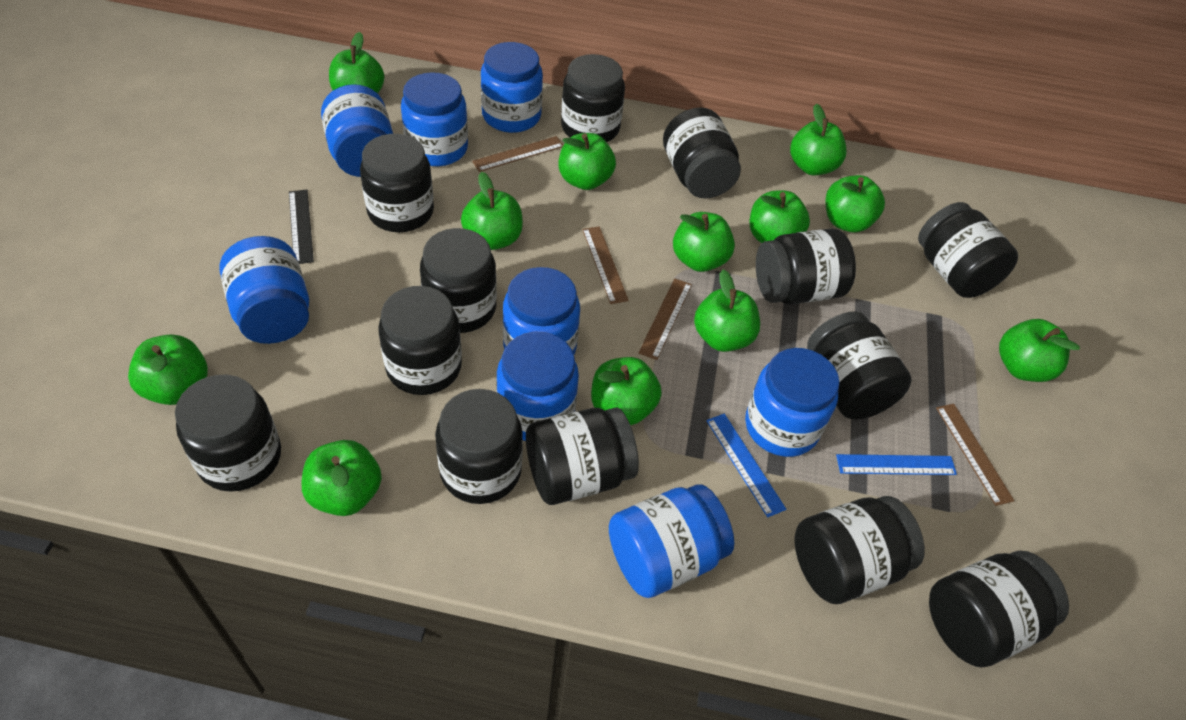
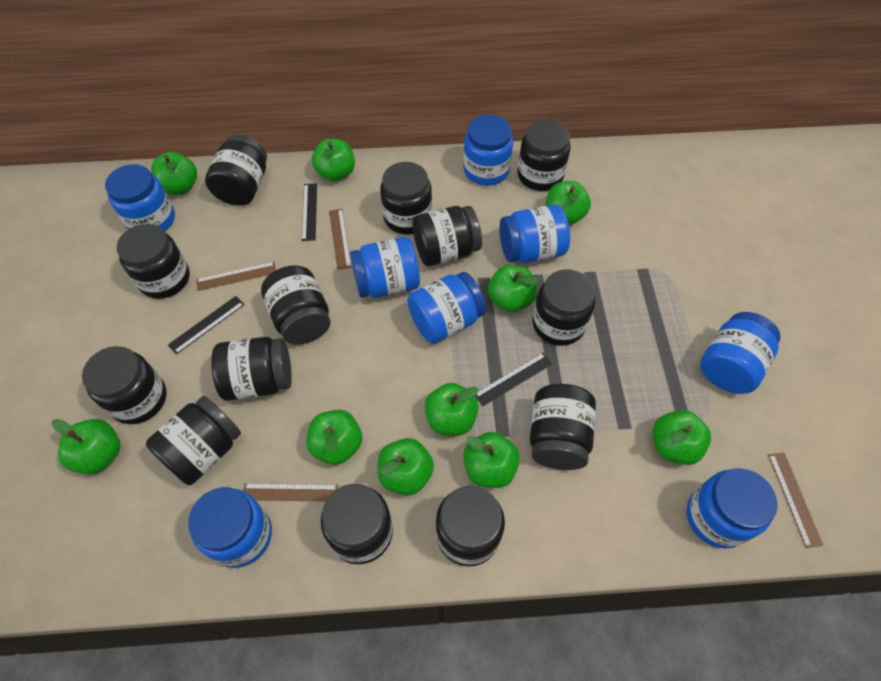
black ruler: [289,190,314,264] = 1 -> [168,296,245,354] [302,183,317,241] [475,353,552,406] = 3
blue ruler: [706,414,786,518] [836,454,957,475] = 2 -> none = 0
green apple: [128,335,208,405] [301,440,382,516] [329,32,385,94] [461,172,523,250] [559,133,616,190] [591,357,662,425] [673,212,735,272] [694,270,760,352] [750,191,810,243] [790,104,846,176] [825,175,885,232] [999,319,1080,382] = 12 -> [52,419,120,475] [151,152,197,195] [306,410,362,465] [312,138,355,181] [378,438,434,495] [424,383,479,436] [463,432,520,488] [488,265,538,312] [545,181,591,225] [653,410,711,465] = 10

